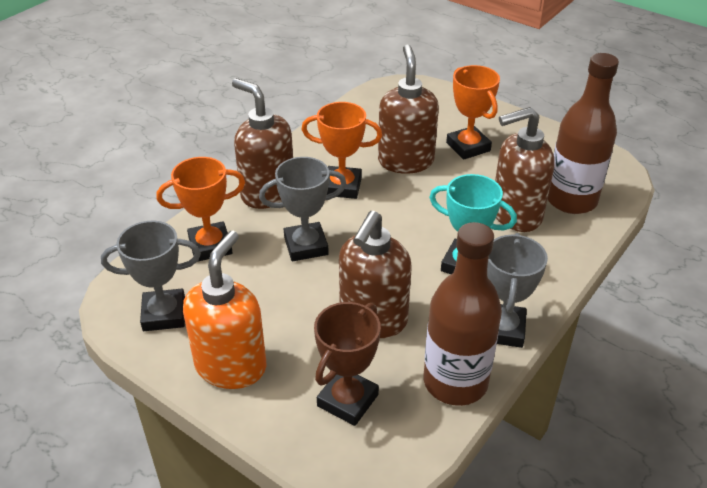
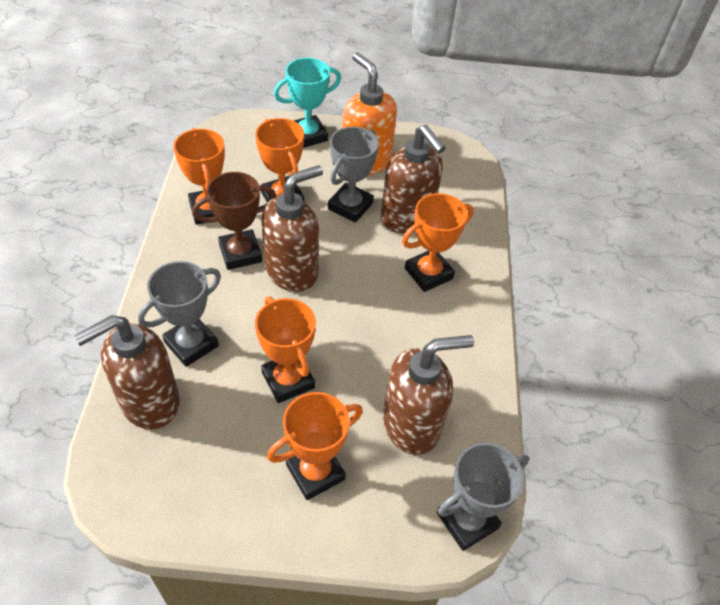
brown bottle: [424,222,502,406] [548,53,619,214] = 2 -> none = 0
orange trophy: [156,157,245,261] [302,102,382,199] [446,65,500,160] = 3 -> [173,128,225,225] [255,118,304,202] [255,296,316,403] [267,392,363,500] [402,193,474,292] = 5

